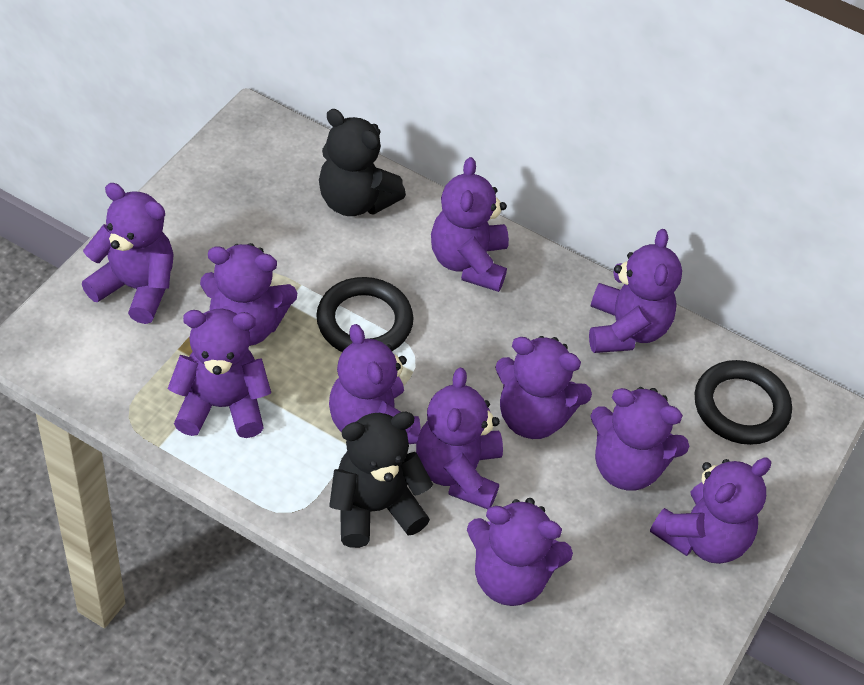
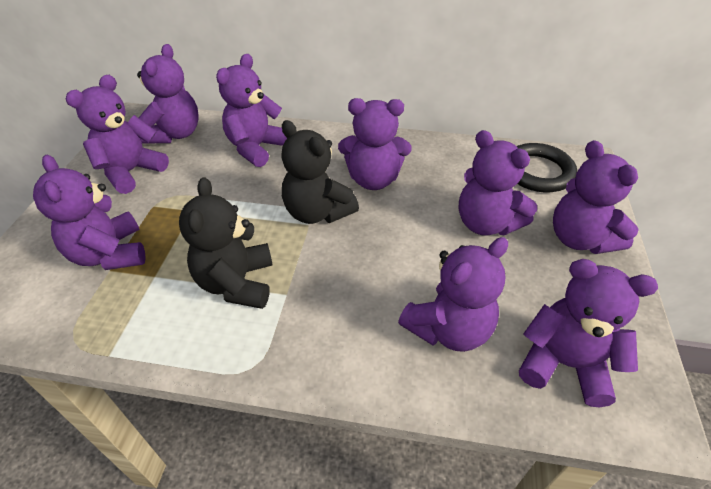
black ring: [316,277,413,352] [694,360,792,445] = 2 -> [517,143,577,192] = 1
purple teddy bear: [82,183,174,324] [167,309,271,438] [200,243,297,346] [329,324,421,444] [416,368,503,509] [431,157,509,292] [467,498,573,606] [495,336,592,439] [589,229,682,353] [590,387,689,491] [650,458,771,564] = 11 -> [33,155,146,270] [65,75,169,194] [137,44,199,144] [216,54,287,167] [338,98,411,190] [398,237,508,352] [459,130,537,236] [519,259,658,407] [553,140,639,254] = 9

